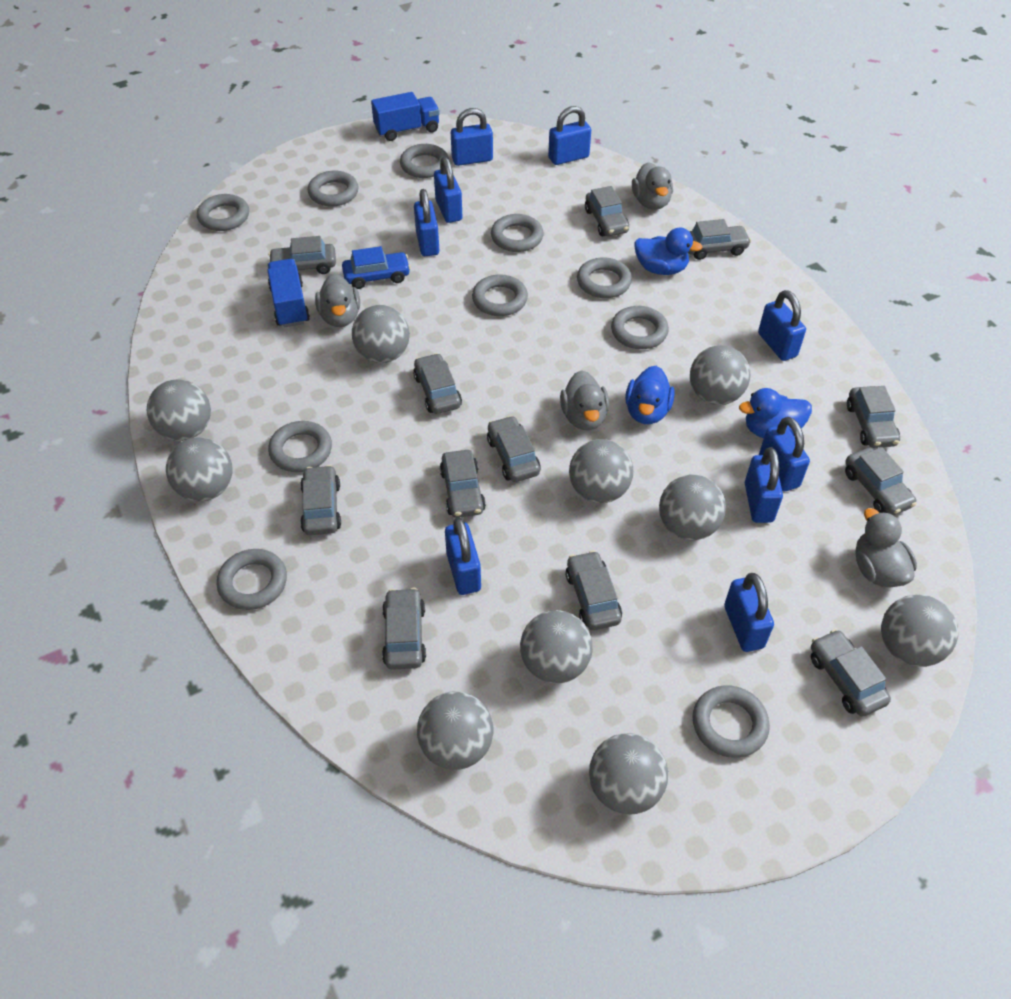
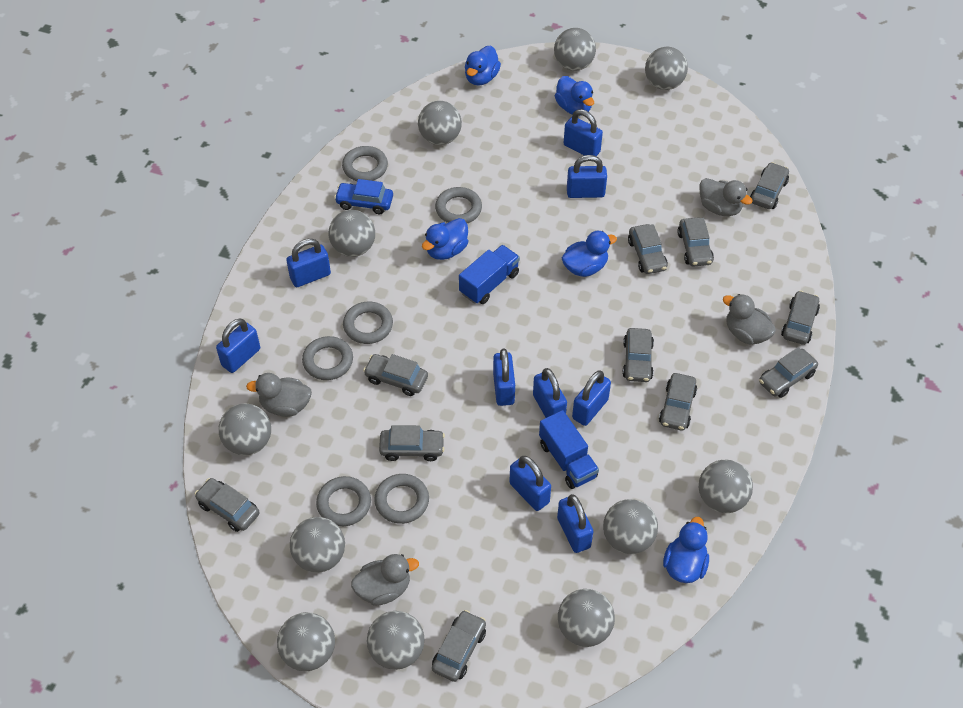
blue duck: [625,366,675,424] [634,227,703,275] [739,388,812,438] = 3 -> [422,218,468,260] [465,46,501,86] [555,76,594,116] [562,231,617,277] [663,517,709,583] = 5
grey ball: [147,379,211,441] [166,437,233,502] [352,305,410,363] [417,691,494,770] [520,610,593,683] [569,439,633,503] [589,733,668,815] [659,475,726,540] [690,345,751,405] [881,595,958,667] = 10 -> [219,403,271,456] [277,612,335,671] [290,517,345,573] [329,210,375,257] [367,611,425,670] [418,101,462,145] [554,28,596,71] [558,589,615,647] [603,499,658,554] [645,47,688,90] [699,460,753,513] = 11
grey car: [268,236,336,274] [300,465,341,535] [382,588,426,670] [413,353,462,414] [440,450,486,518] [487,416,541,482] [566,551,622,630] [585,186,629,236] [688,219,751,260] [811,629,891,717] [845,447,917,515] [847,386,900,448] = 12 -> [195,478,260,532] [363,354,428,396] [379,425,445,461] [432,610,486,682] [622,328,654,382] [628,224,668,274] [659,373,697,431] [677,217,714,267] [750,162,789,209] [759,347,818,398] [781,290,820,345] = 11
grey ring: [197,194,249,231] [217,549,287,610] [268,421,332,472] [308,171,359,207] [400,144,449,178] [472,274,528,316] [491,214,544,252] [577,257,632,298] [611,306,669,349] [692,685,770,758] = 10 -> [302,336,353,380] [316,476,371,526] [342,146,388,181] [343,302,393,344] [374,474,429,524] [435,187,482,223] = 6

